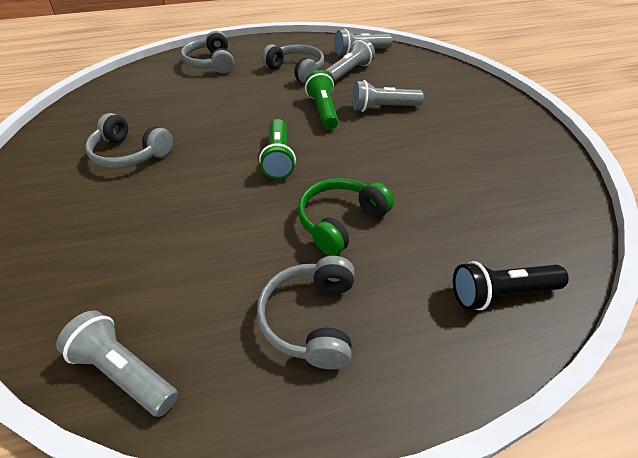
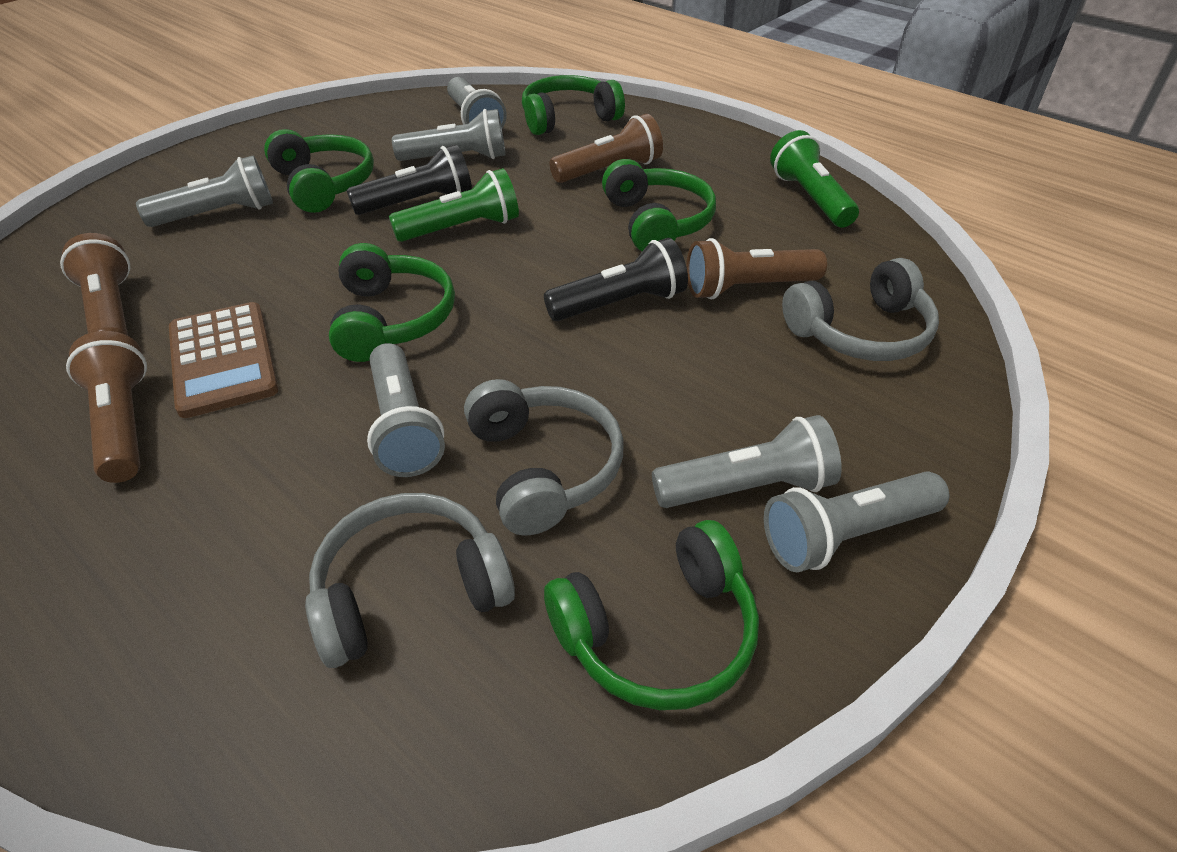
black flashlight: [453,261,569,310] = 1 -> [346,144,472,215] [544,238,688,321] = 2
brown calculator: none = 0 -> [169,302,278,418] = 1
brown flashlight: none = 0 -> [60,233,130,336] [66,331,147,483] [549,114,663,183] [686,238,827,299] = 4
green headphones: [298,178,394,256] = 1 -> [264,129,374,213] [329,243,455,362] [522,75,625,135] [544,520,759,710] [602,159,716,251] = 5
grey flashlight: [56,310,178,417] [325,38,375,82] [335,29,392,56] [352,80,424,112] = 4 -> [136,155,273,227] [367,343,445,477] [392,109,506,161] [447,77,507,128] [652,415,842,508] [764,472,949,572] = 6
grey headphones: [85,113,173,168] [181,31,234,73] [257,256,354,369] [262,44,324,83] = 4 -> [305,493,515,668] [464,379,624,535] [782,258,939,361] = 3

